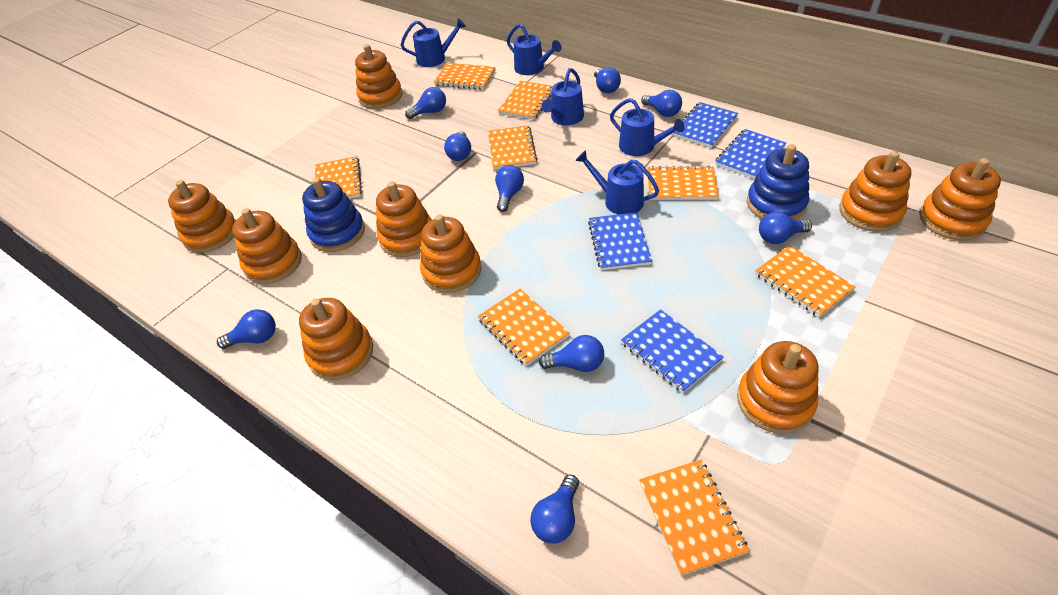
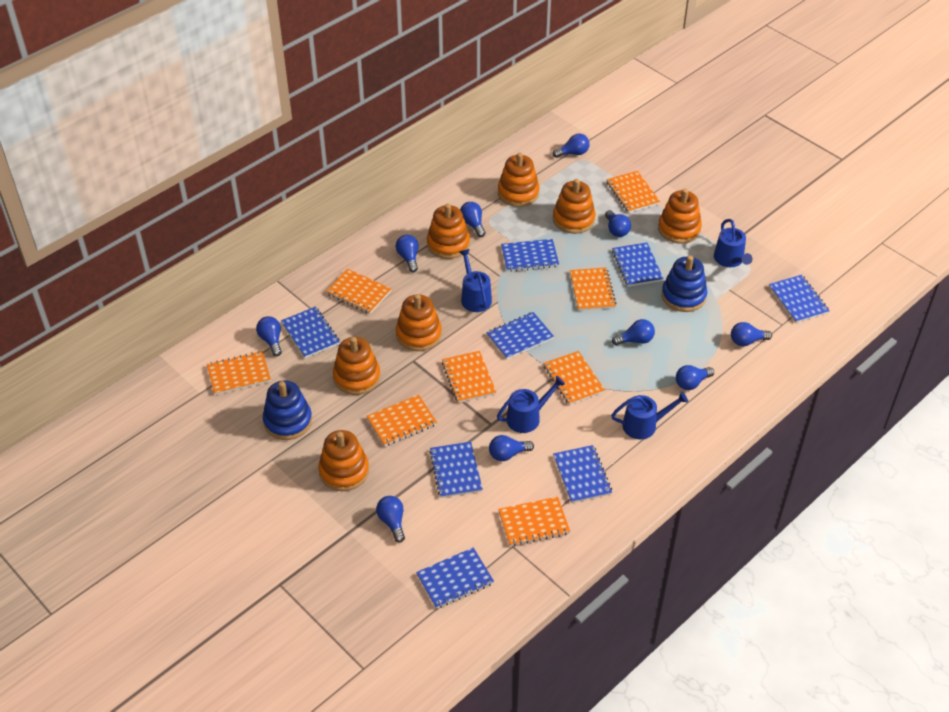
blue light bulb: [217,309,276,349] [405,87,446,119] [444,131,471,161] [495,165,524,212] [530,475,579,544] [539,335,604,372] [594,67,621,93] [641,90,682,117] [759,212,812,244] = 9 -> [256,316,282,356] [376,496,405,543] [396,235,419,272] [460,202,486,237] [489,435,534,461] [552,134,590,158] [605,210,631,237] [612,319,655,345] [676,365,714,390] [731,322,772,346] = 10
blue notebook: [588,212,652,270] [621,309,724,393] [673,102,738,148] [715,129,786,179] = 4 -> [281,307,340,358] [416,547,494,609] [429,442,483,498] [486,312,554,359] [501,239,559,272] [553,445,612,503] [612,243,664,287] [769,275,830,323] = 8
blue watering can: [401,19,466,67] [507,24,562,75] [541,68,584,125] [575,150,659,214] [610,98,685,156] = 5 -> [459,249,492,312] [497,376,565,433] [611,392,688,439] [714,219,752,267] = 4
orange stacking toy: [168,180,236,253] [232,208,302,284] [299,298,373,380] [355,44,403,109] [376,181,432,257] [420,214,481,293] [737,341,819,434] [839,151,911,232] [919,158,1001,241] = 9 -> [318,430,369,491] [333,337,381,395] [396,294,442,351] [427,204,470,259] [498,153,540,207] [553,179,596,234] [658,189,702,244] = 7

